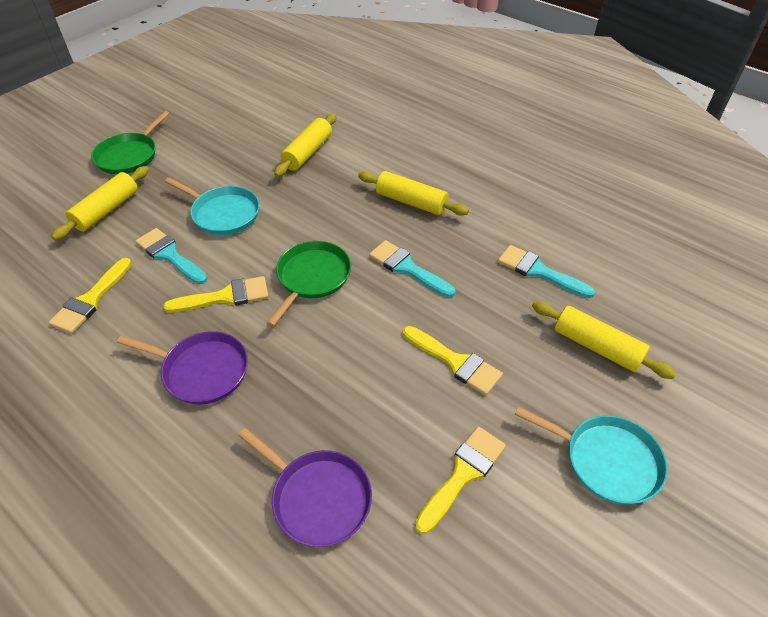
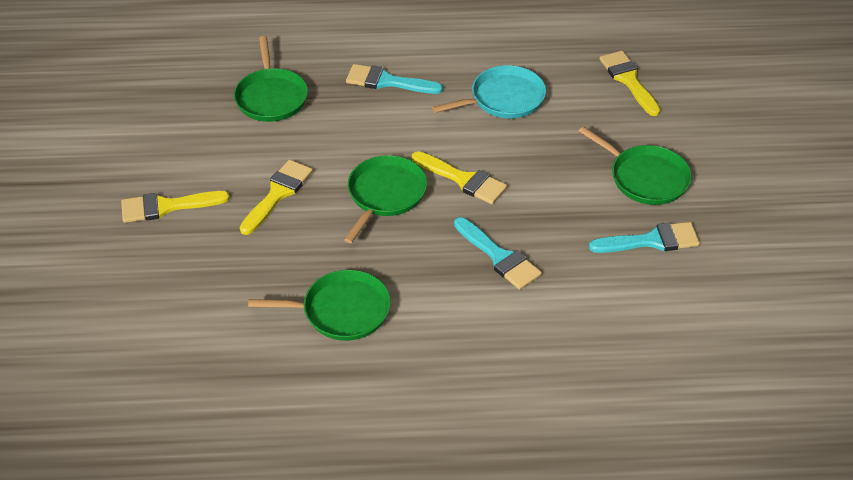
green pan: [91,111,169,174] [267,241,351,327] = 2 -> [234,36,308,122] [248,270,391,341] [344,155,427,243] [578,126,692,205] = 4
purple pan: [117,331,248,404] [238,428,372,547] = 2 -> none = 0
turquoise pan: [165,177,260,235] [515,407,668,505] = 2 -> [432,65,546,118] = 1
yellow rolling pin: [51,166,149,240] [274,114,336,177] [358,171,469,216] [532,301,677,379] = 4 -> none = 0

